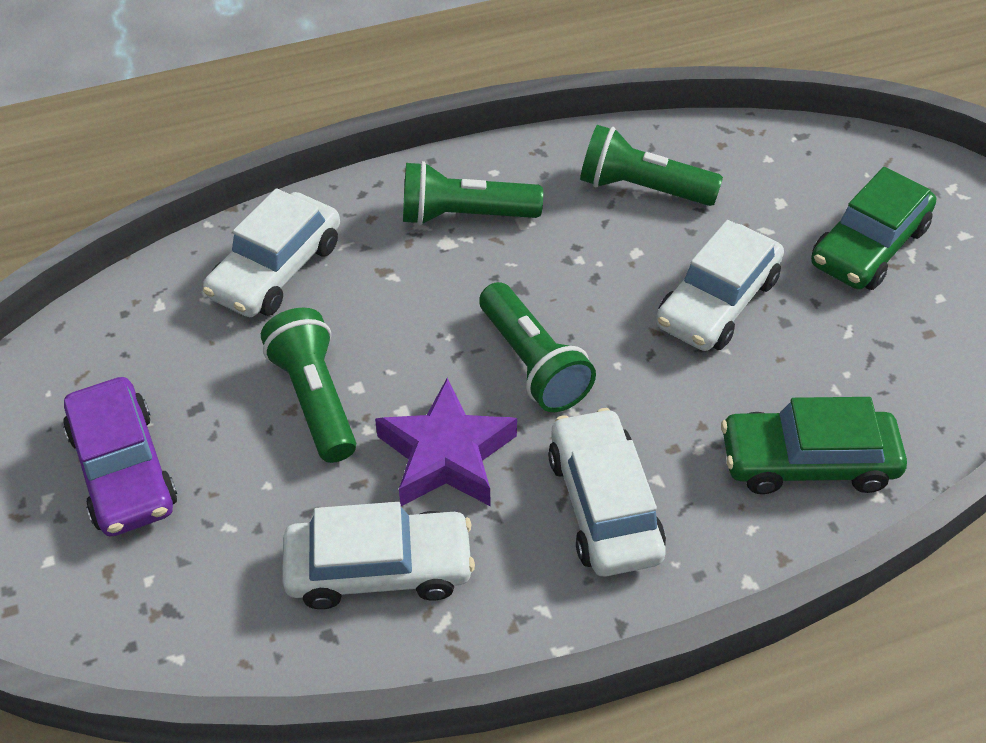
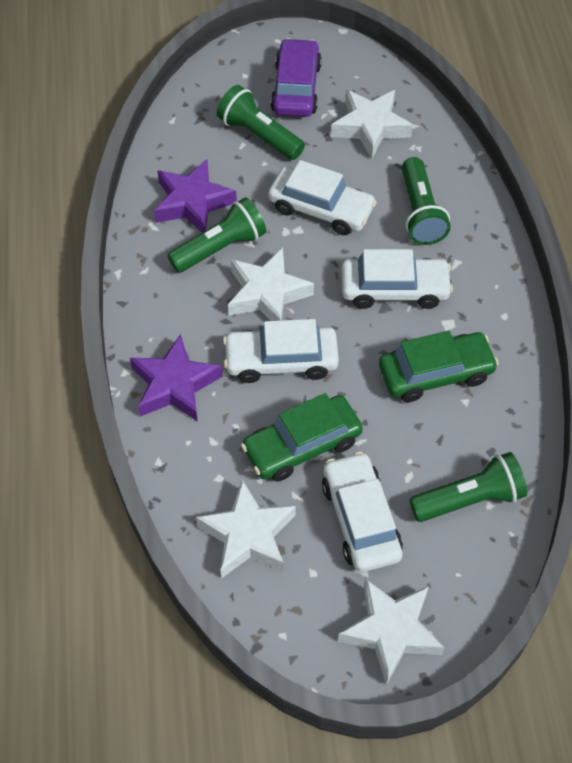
purple star: [375,378,517,506] = 1 -> [130,334,223,422] [154,159,237,233] = 2
white star: none = 0 -> [196,480,296,578] [228,248,314,321] [331,90,413,159] [338,578,445,685] = 4

